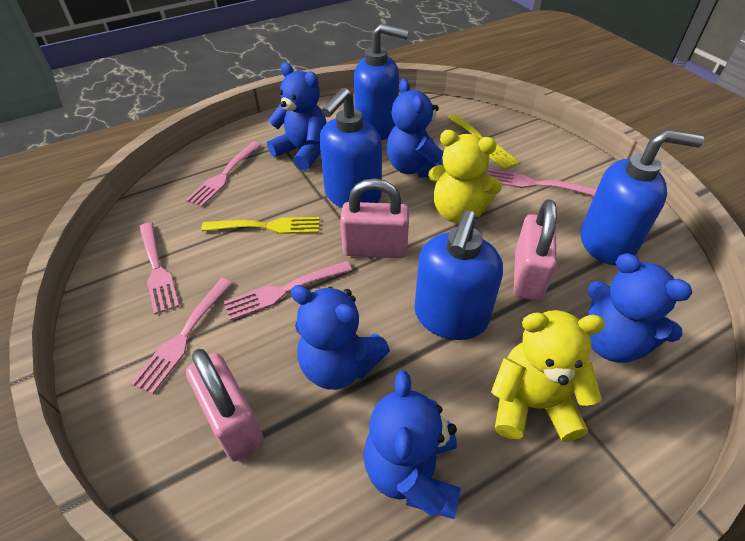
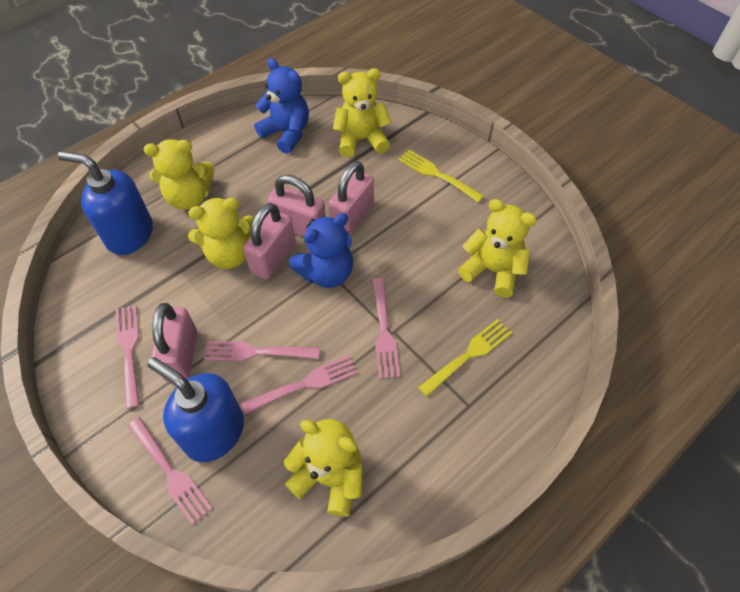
blue soap dispenser: [319,88,382,208] [354,24,409,140] [415,210,503,340] [581,130,704,265] = 4 -> [58,151,153,255] [147,357,244,462] = 2
blue teddy bear: [267,63,327,170] [291,285,390,390] [364,371,461,519] [387,79,443,178] [587,253,693,363] = 5 -> [254,58,309,154] [289,213,353,288] = 2
pink padlock: [186,349,264,462] [340,178,409,258] [514,199,557,301] = 3 -> [151,303,197,382] [243,203,295,279] [268,174,326,237] [328,161,374,235] = 4
yellow teddy bear: [428,130,502,223] [491,310,605,442] = 2 -> [144,139,214,210] [188,197,254,269] [284,419,362,517] [333,68,392,157] [458,199,537,298] = 5

